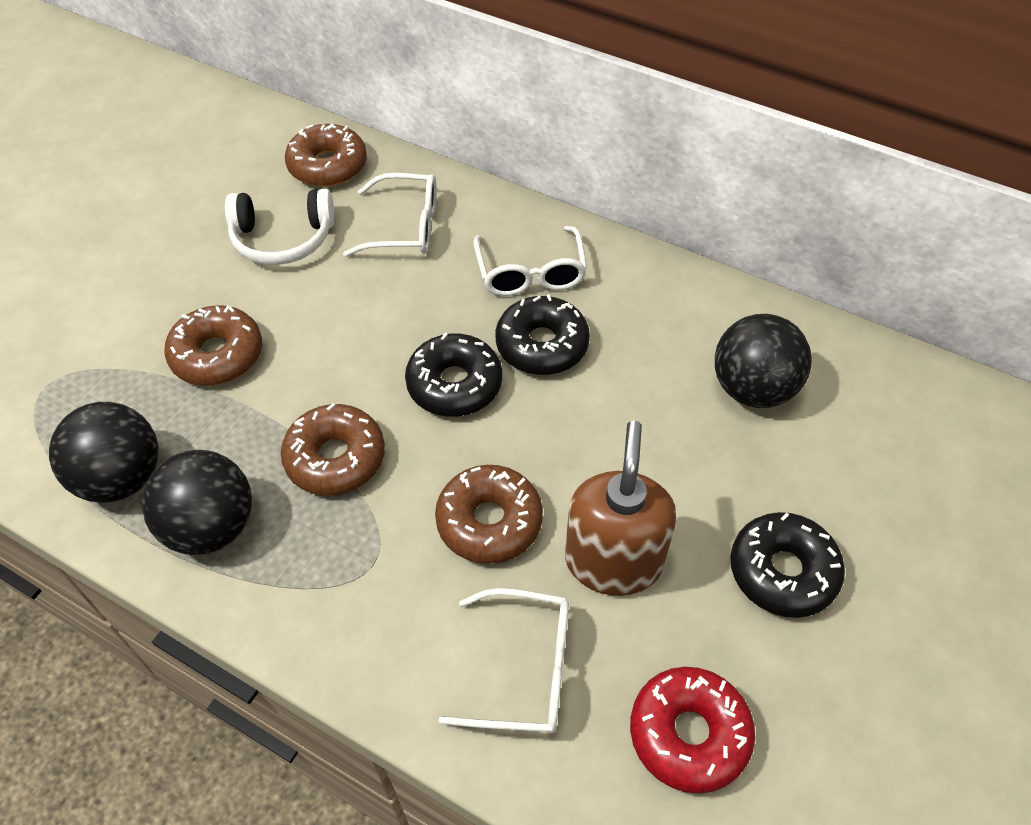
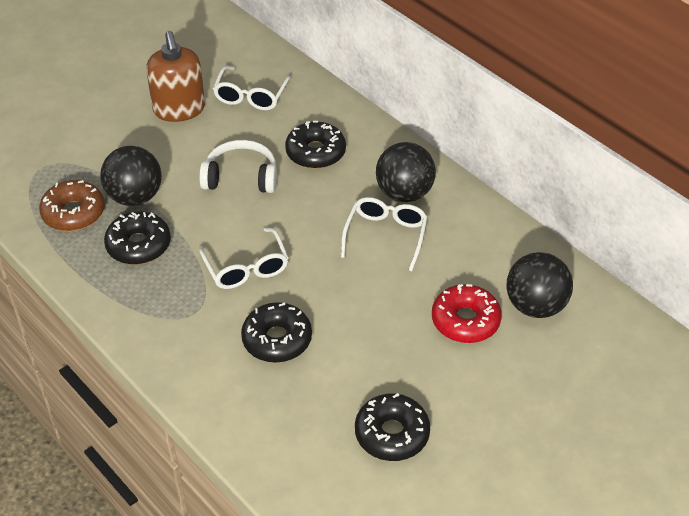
black donut: [405,333,502,417] [496,294,590,375] [730,512,845,618] = 3 -> [104,212,171,265] [241,302,312,363] [285,121,346,169] [355,393,430,461] = 4
brown donut: [164,305,262,386] [281,403,385,496] [285,124,367,187] [435,465,543,564] = 4 -> [39,180,105,231] = 1

